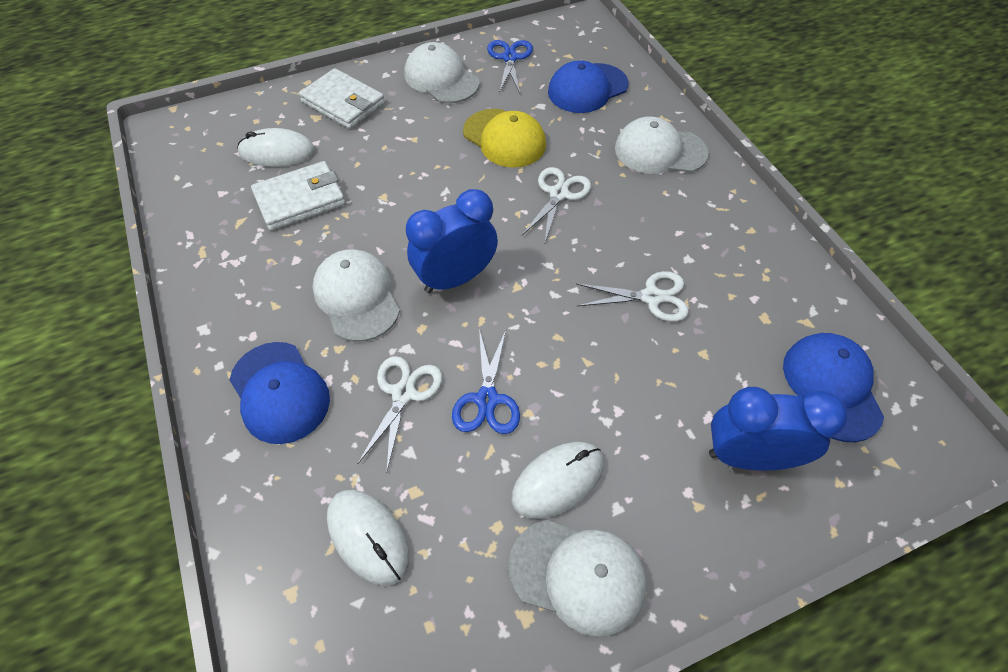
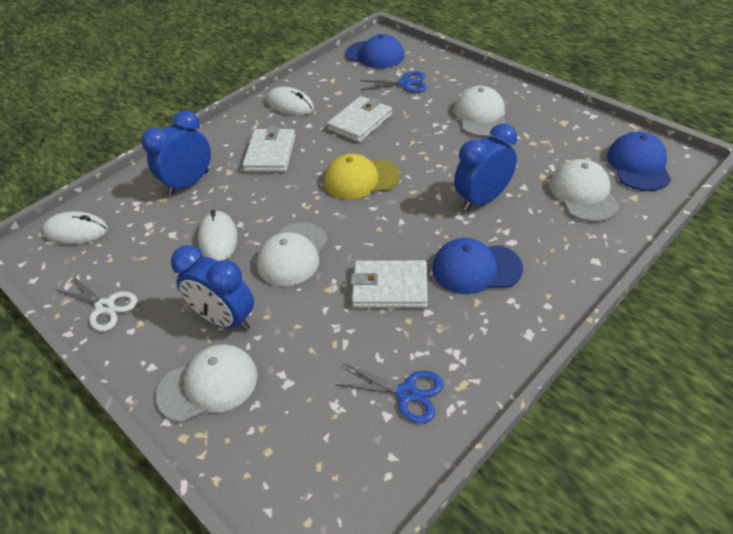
blue clock: [406,189,498,293] [709,387,847,471] = 2 -> [141,110,211,195] [171,245,254,331] [454,123,517,211] = 3
white scissors: [358,356,442,473] [522,167,591,242] [576,271,689,322] = 3 -> [55,275,138,332] = 1
white wallet: [251,161,345,230] [299,68,385,129] = 2 -> [242,126,295,172] [327,96,392,142] [351,260,428,308] = 3

